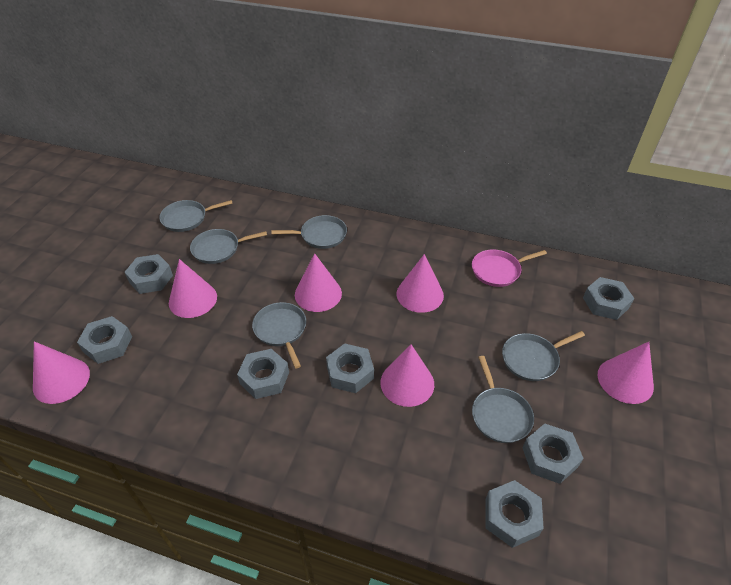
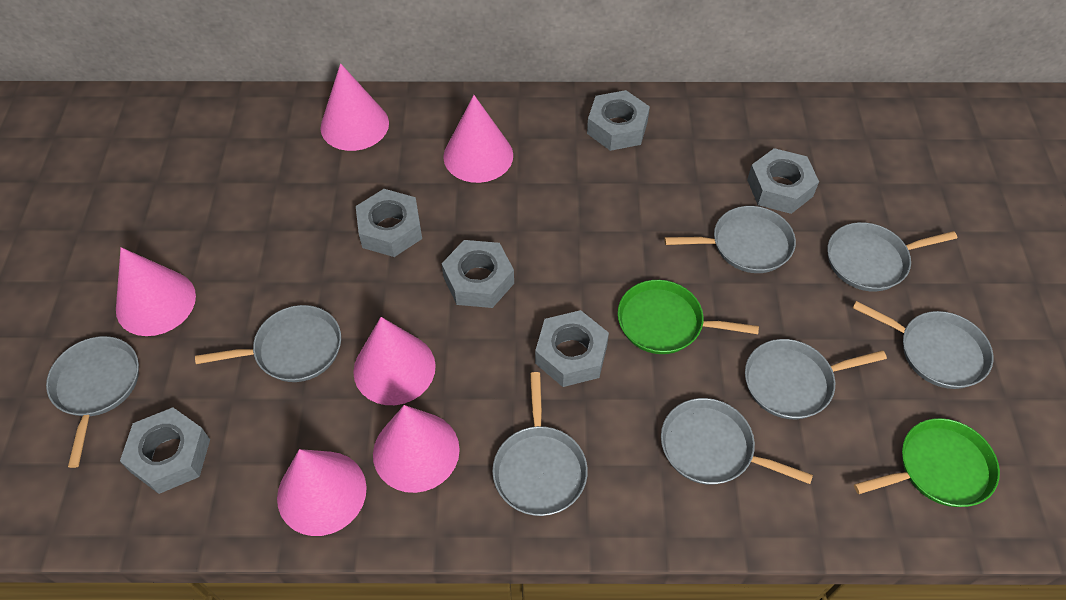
green pan: none = 0 -> [617,280,759,354] [854,418,1000,507] = 2
grey nut: [77,316,132,364] [125,254,173,294] [237,349,289,399] [326,343,374,393] [485,480,544,548] [522,424,584,484] [583,277,634,320] = 7 -> [120,408,210,494] [356,189,422,257] [442,240,514,308] [535,310,609,387] [587,90,650,151] [747,148,819,214] = 6
grey pan: [159,200,233,232] [190,229,267,264] [252,302,306,369] [271,215,347,249] [472,356,534,443] [502,331,585,381] = 6 -> [46,336,139,468] [195,305,341,382] [492,372,588,516] [661,398,813,485] [664,206,796,273] [745,339,887,419] [827,222,957,291] [853,301,994,389] = 8
pink pan: [472,249,547,287] = 1 -> none = 0

